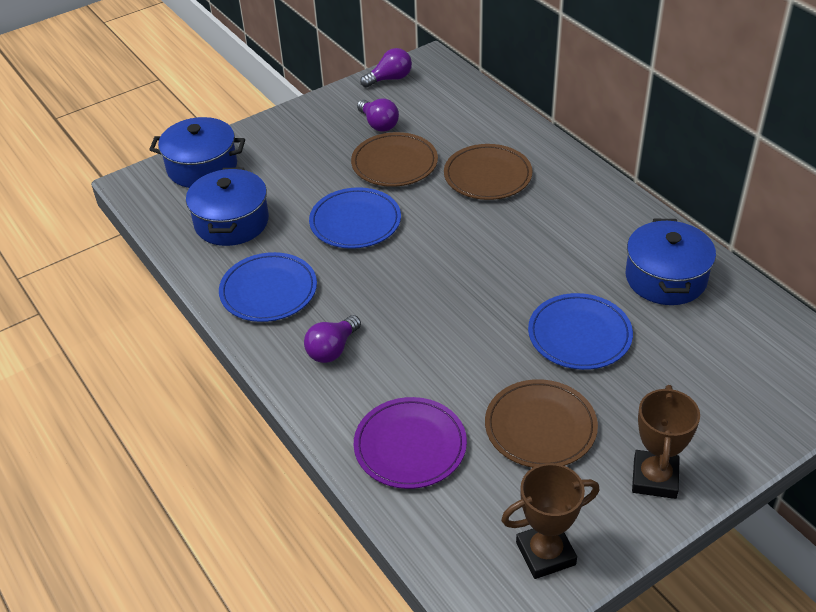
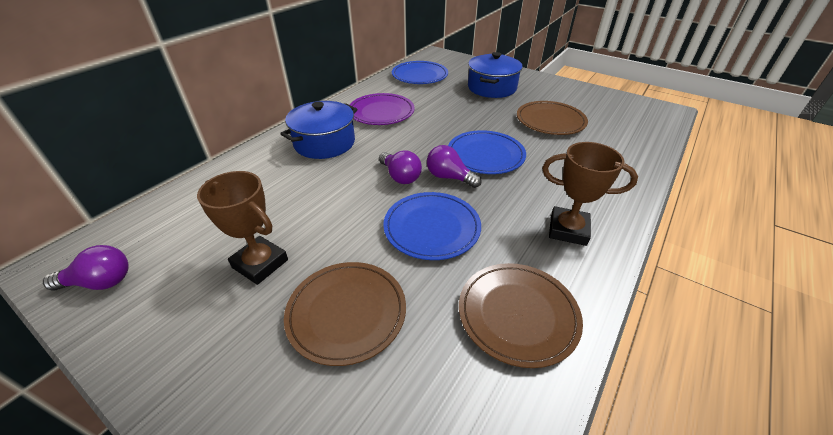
blue pot: [149,117,245,188] [186,167,269,246] [626,219,716,305] = 3 -> [280,101,357,159] [468,52,523,98] = 2

